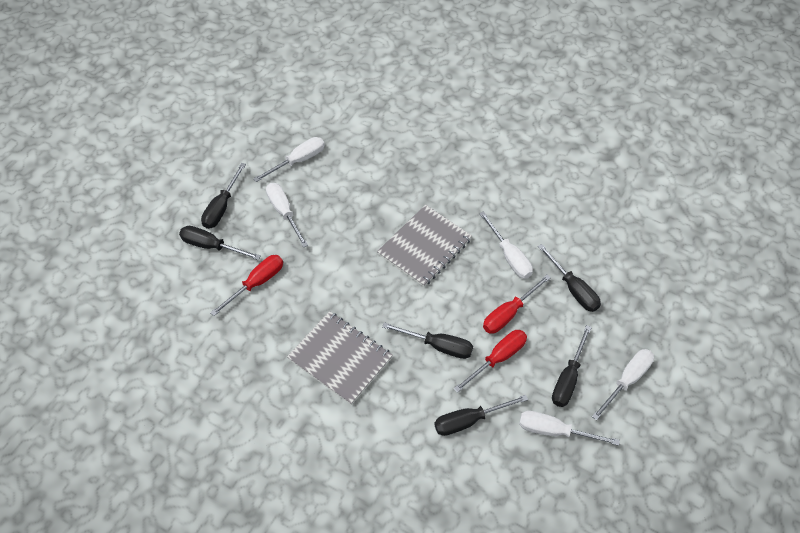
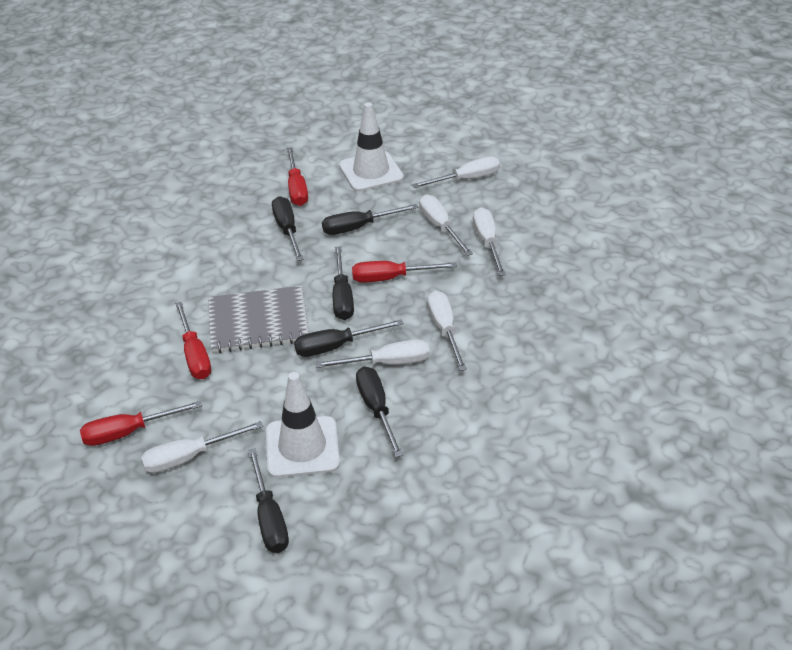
grey notebook: [287,311,393,405] [377,205,472,287] = 2 -> [208,286,309,353] = 1
red screwdriver: [210,255,283,316] [454,330,527,393] [483,275,551,334] = 3 -> [80,401,202,446] [175,302,211,379] [287,147,308,206] [352,261,457,283] = 4
white screwdriver: [254,137,325,182] [266,183,308,247] [479,211,533,279] [519,411,620,446] [592,349,654,420] = 5 -> [141,421,263,473] [315,339,430,368] [412,156,500,188] [419,195,473,256] [427,291,467,371] [473,207,506,276] = 6
white traffic cone: none = 0 -> [266,372,340,478] [339,102,404,192] = 2

